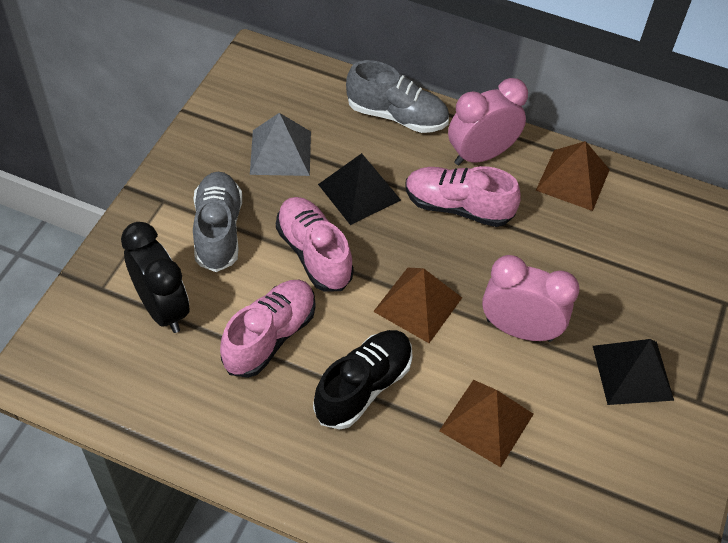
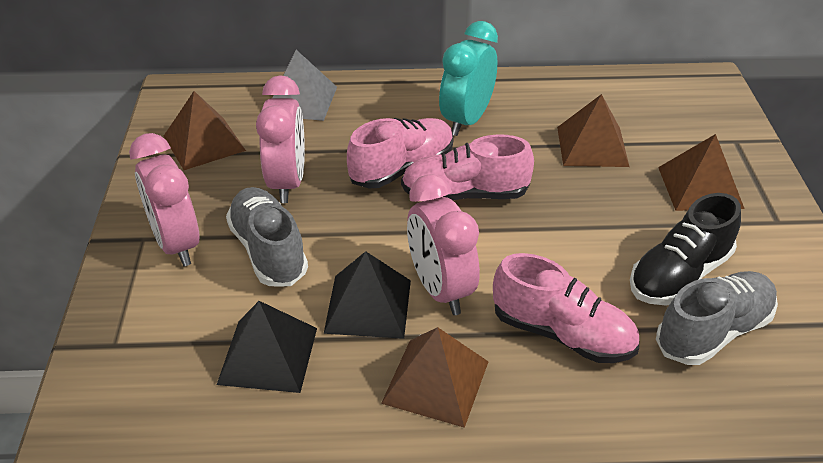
black clock: [121,222,190,333] = 1 -> none = 0
brown pyramid: [373,268,462,343] [439,380,534,467] [536,141,610,211] = 3 -> [164,91,246,170] [381,327,488,428] [557,94,629,167] [658,134,744,211] = 4
pink clock: [448,78,528,165] [482,255,579,342] = 2 -> [129,133,199,266] [256,75,305,203] [407,174,480,315] = 3
turquoise clock: none = 0 -> [439,21,498,136] = 1

